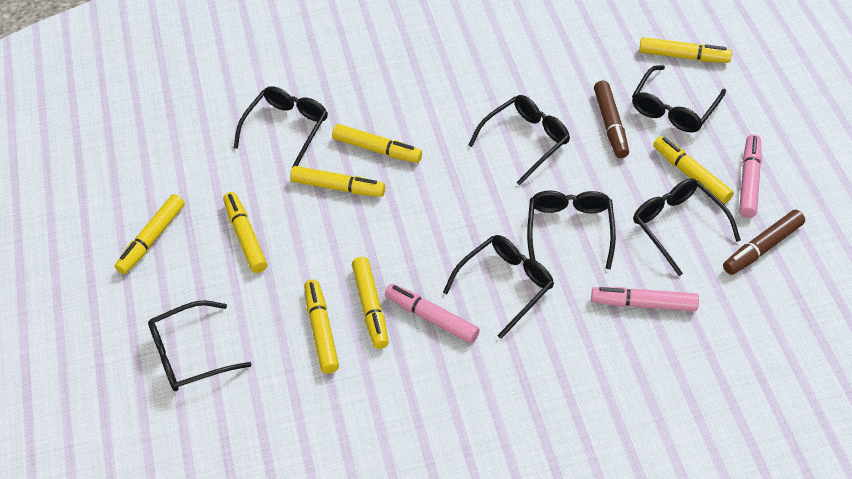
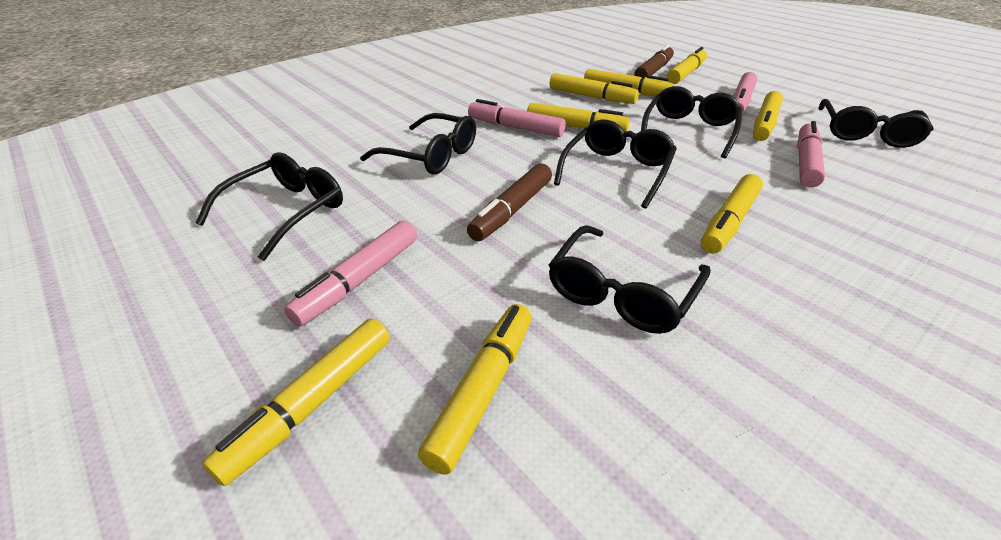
black glasses: [148,300,251,391] [234,86,328,168] [443,235,554,339] [469,95,570,185] [527,191,616,270] [632,65,726,133] [633,178,741,276] = 7 -> [195,152,343,261] [360,113,476,174] [549,225,711,334] [554,119,677,209] [641,86,742,158] [819,99,934,148] = 6
pink marker: [385,284,480,343] [591,287,699,311] [739,135,762,218] = 3 -> [284,220,417,326] [468,99,566,137] [733,72,757,114] [797,121,825,188] = 4

